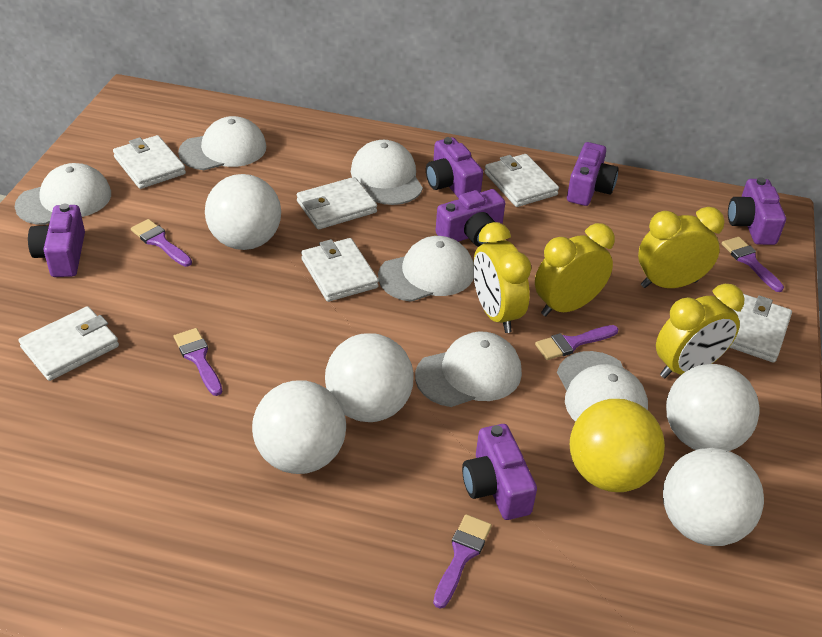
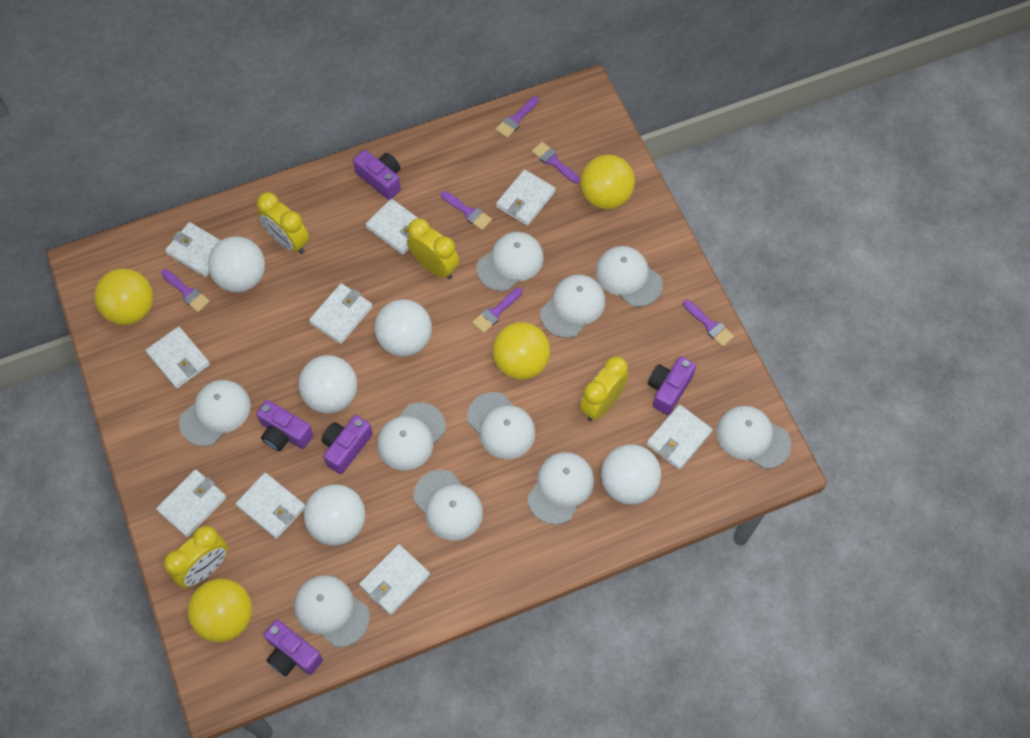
purple brush: [131,219,192,267] [174,328,222,396] [433,514,492,609] [535,325,618,360] [721,237,784,292] = 5 -> [161,269,210,312] [441,191,492,230] [472,288,522,333] [495,96,539,138] [532,142,580,183] [683,300,734,347] = 6
purple camera: [28,204,85,277] [426,137,483,198] [435,189,505,247] [462,424,537,520] [567,142,619,206] [728,177,786,245] = 6 -> [256,400,313,451] [264,620,323,676] [322,415,373,474] [353,150,401,200] [648,356,696,415] = 5
white cap: [15,163,111,225] [178,116,266,170] [351,140,423,205] [378,236,474,302] [415,332,522,407] [557,351,648,422] = 6 -> [179,380,251,446] [294,575,370,647] [377,402,446,470] [413,470,483,541] [467,392,535,459] [477,232,544,291] [527,452,594,525] [540,274,605,338] [595,246,663,307] [716,406,791,469] = 10
white wallet: [18,306,119,381] [113,135,186,189] [297,177,377,229] [301,238,379,302] [484,154,559,207] [729,294,792,363] = 6 -> [146,327,210,389] [156,469,227,537] [165,222,221,277] [236,473,305,539] [309,283,373,344] [359,544,430,615] [366,199,418,255] [496,170,556,226] [646,405,713,470] = 9
yellow ball: [570,399,665,492] = 1 -> [94,268,153,325] [188,579,252,643] [493,322,550,380] [581,155,635,209] = 4

